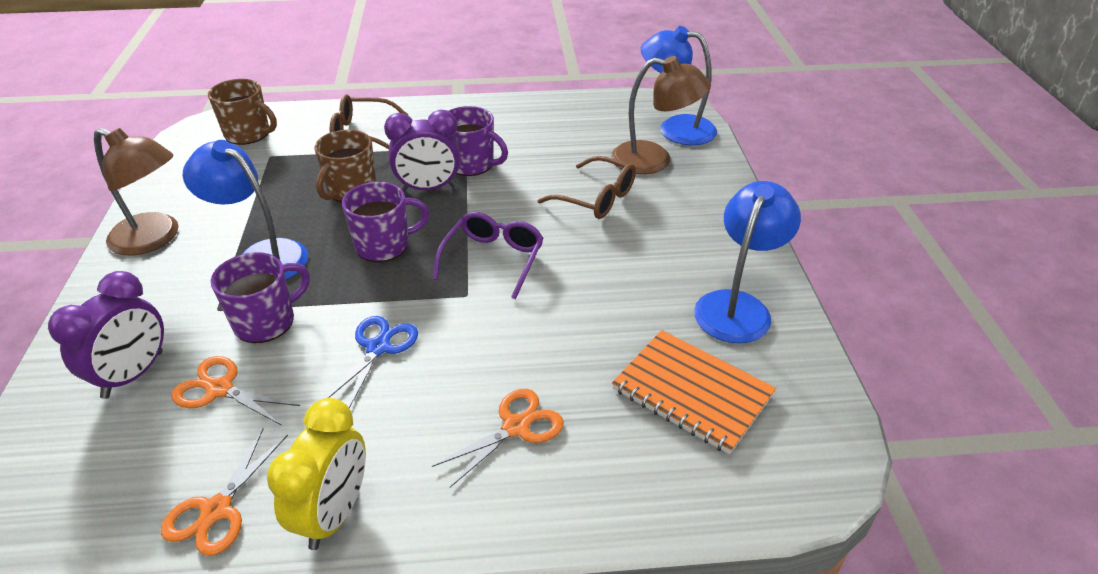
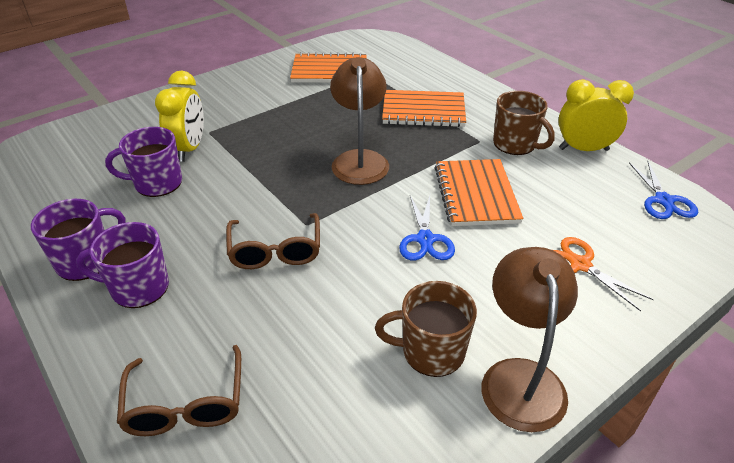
blue lamp: [183,140,308,280] [641,26,717,145] [694,181,801,343] = 3 -> none = 0
blue scissors: [326,316,418,408] = 1 -> [399,196,455,261] [629,161,698,219] = 2
orange notebook: [612,330,776,454] = 1 -> [290,52,367,83] [382,90,466,127] [435,159,524,226] = 3
orange scissors: [161,428,288,556] [171,356,300,426] [432,389,564,487] = 3 -> [553,237,654,311] = 1
purple clock: [48,271,164,399] [384,109,460,192] = 2 -> none = 0
purple glasses: [433,212,544,299] = 1 -> none = 0
yellow clock: [267,398,366,550] = 1 -> [155,71,204,162] [558,79,634,151] = 2

